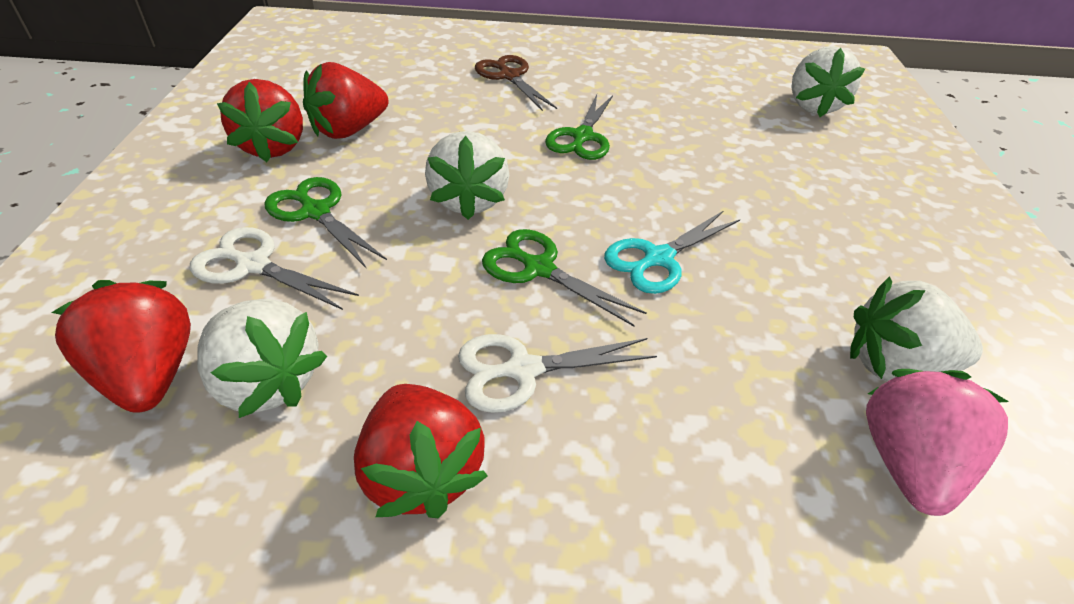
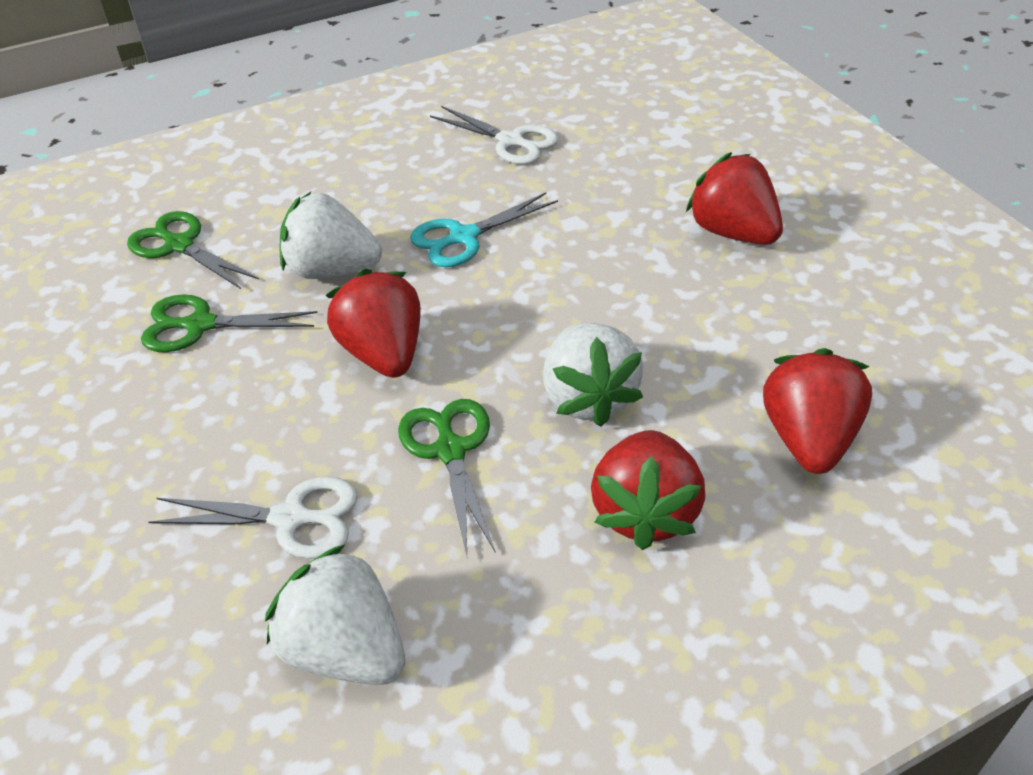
brown scissors: [475,55,557,111] = 1 -> none = 0
pink strawberry: [866,369,1009,516] = 1 -> none = 0
white strawberry: [197,299,327,418] [425,131,509,220] [791,46,865,117] [850,276,983,381] = 4 -> [265,544,405,685] [279,192,382,279] [543,323,643,427] = 3

